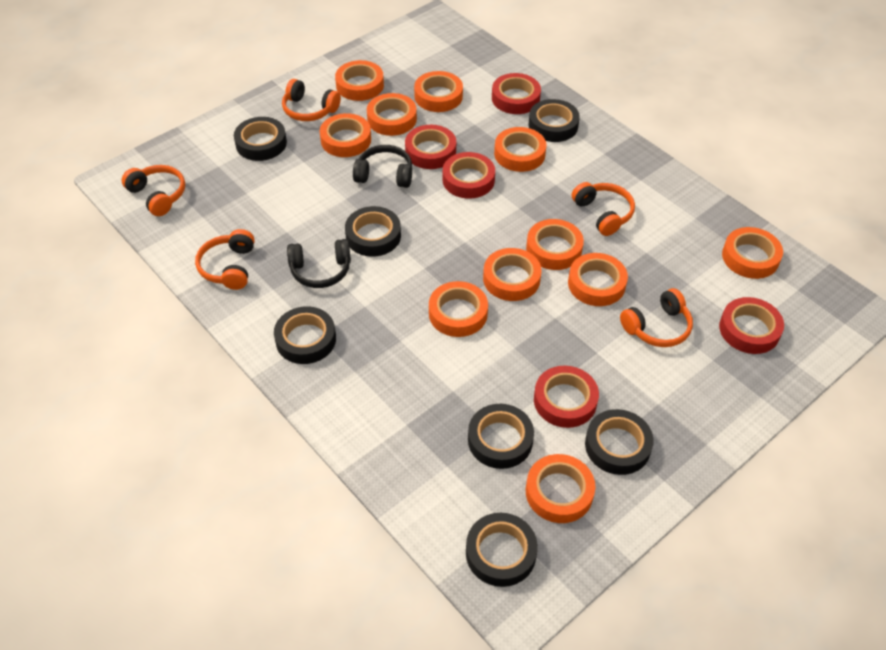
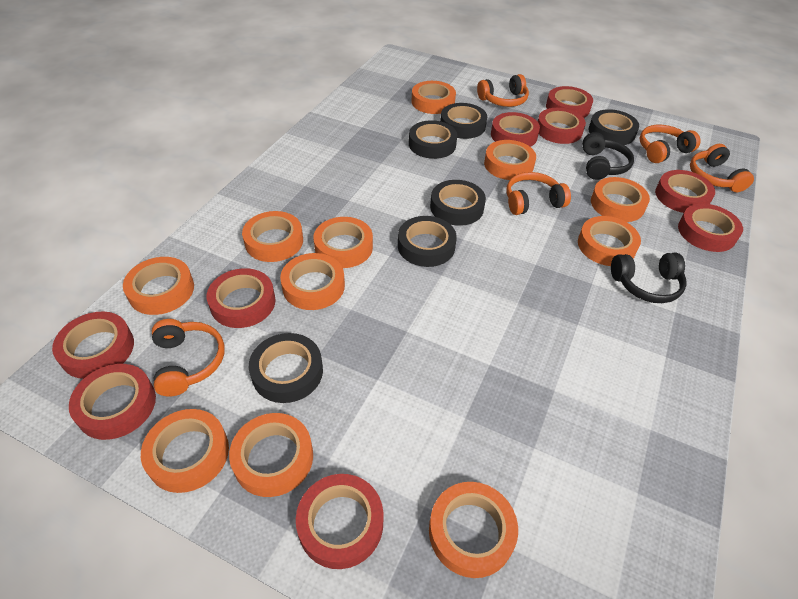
black tape: [234,117,287,161] [274,306,336,364] [345,206,401,257] [466,513,538,587] [468,404,534,469] [528,99,580,142] [585,409,654,475] = 7 -> [249,333,323,403] [398,216,457,267] [409,120,457,159] [430,180,486,226] [440,103,487,139] [588,109,639,145] = 6
red tape: [405,125,456,169] [443,152,495,199] [492,73,541,114] [534,366,599,428] [719,297,784,354] = 5 -> [52,312,134,379] [69,364,156,440] [207,268,276,328] [296,474,384,569] [491,112,540,147] [538,108,586,144] [546,86,593,118] [655,170,715,213] [678,204,743,252] = 9

